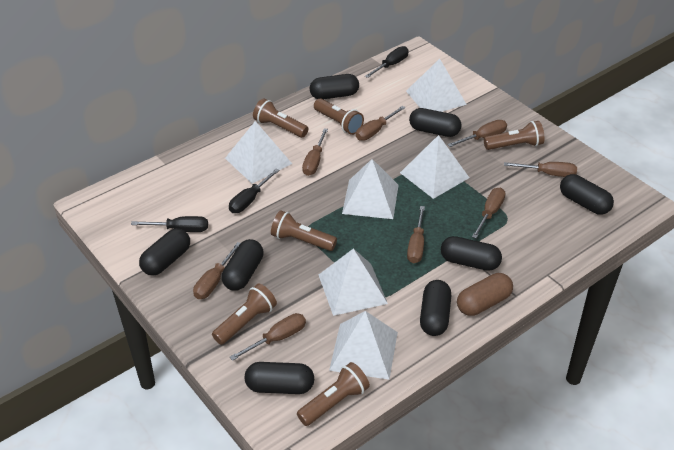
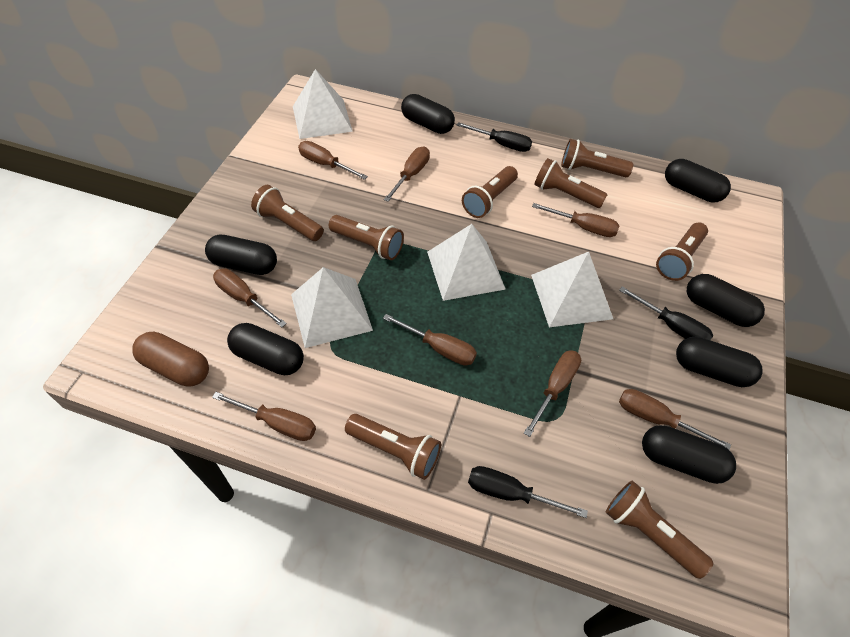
black capsule: [139,228,190,276] [222,239,264,291] [245,362,314,394] [310,74,359,99] [409,108,462,137] [420,280,451,336] [441,236,502,271] [560,174,614,215] = 8 -> [205,235,277,275] [227,323,304,375] [401,94,455,134] [642,425,736,484] [665,159,731,202] [676,336,763,387] [687,274,765,327] = 7
brown flashlight: [212,283,277,345] [253,99,308,138] [271,210,337,251] [297,362,370,426] [314,98,364,135] [484,121,545,150] = 6 -> [251,185,324,241] [329,215,404,260] [345,414,441,480] [462,166,518,218] [534,158,608,208] [561,139,633,177] [606,481,713,579] [656,223,708,281] = 8
white pyramid: [225,121,292,184] [319,249,388,316] [329,311,398,380] [342,159,399,219] [400,135,469,199] [406,59,467,112] = 6 -> [291,267,373,348] [293,69,353,139] [427,224,506,301] [531,252,613,327] = 4

